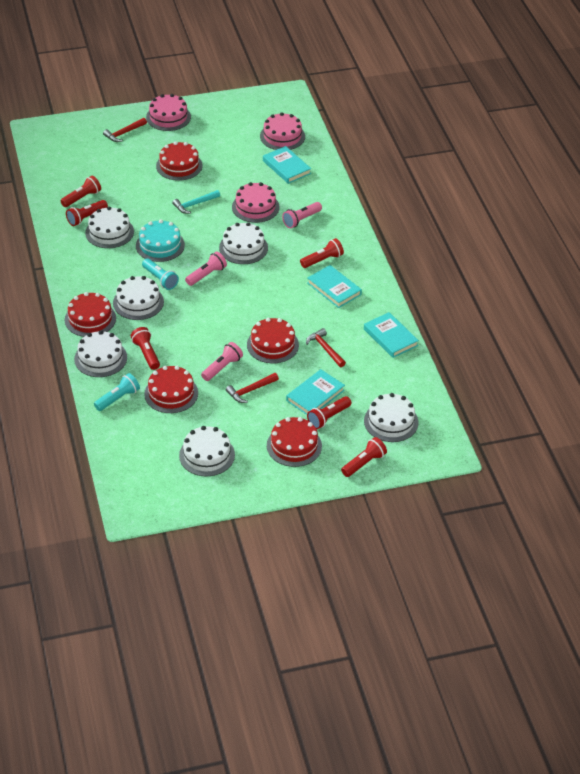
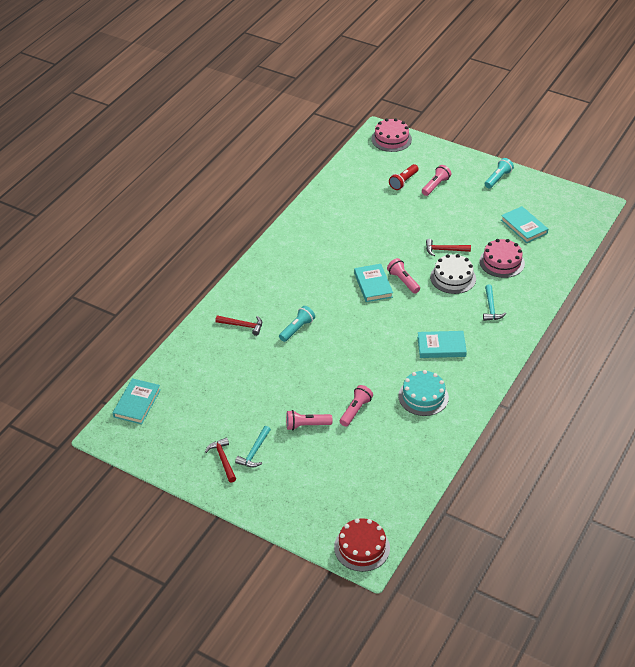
pink cake: [146,94,191,131] [232,182,280,223] [260,112,305,150] = 3 -> [371,118,412,152] [479,239,525,278] = 2
pink flashlight: [185,251,227,286] [201,342,243,381] [282,202,322,228] = 3 -> [286,410,332,430] [340,385,373,426] [387,258,420,294] [422,165,451,196] = 4
red cake: [65,292,116,337] [144,366,198,413] [156,141,203,181] [247,318,299,363] [267,417,322,467] = 5 -> [334,518,390,572] = 1
red flashlight: [60,176,101,207] [66,200,108,226] [131,327,160,370] [300,238,344,268] [307,396,351,429] [341,437,387,477] = 6 -> [389,164,419,190] = 1
turquoise hammer: [172,190,220,214] = 1 -> [235,426,271,467] [483,285,506,321] = 2
white cake: [74,330,127,377] [85,206,134,248] [113,276,164,320] [179,426,235,476] [219,222,268,264] [364,393,419,442] = 6 -> [430,254,476,294] = 1

